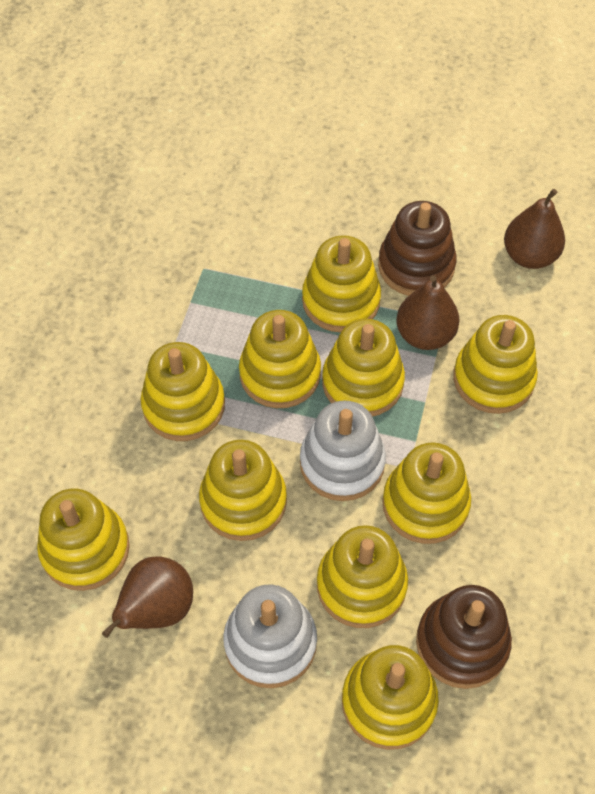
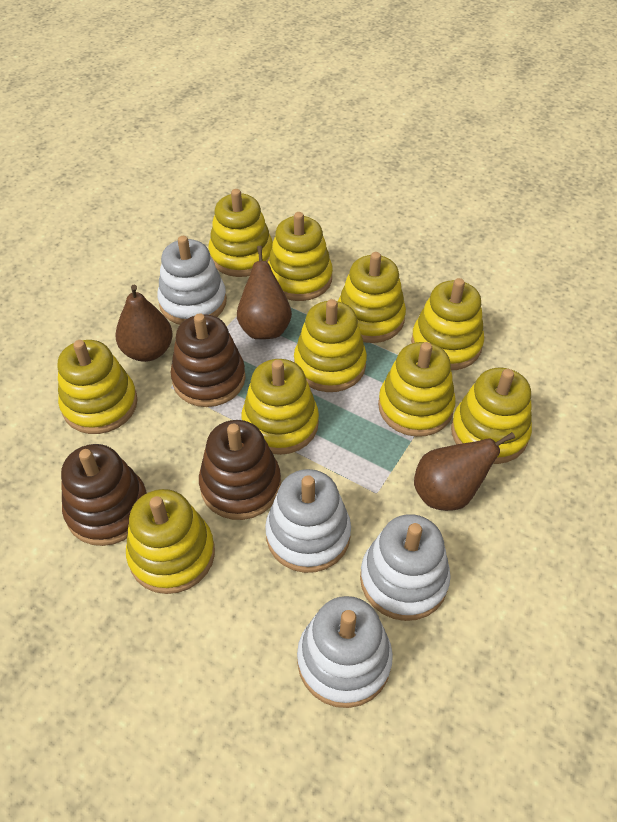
brown stacking toy: [378,201,457,296] [416,585,512,689] = 2 -> [61,444,147,546] [170,313,246,407] [199,420,281,520] = 3
white stacking toy: [223,584,317,688] [300,401,386,501] = 2 -> [157,236,227,325] [265,469,351,573] [297,596,393,708] [360,514,451,621] = 4

